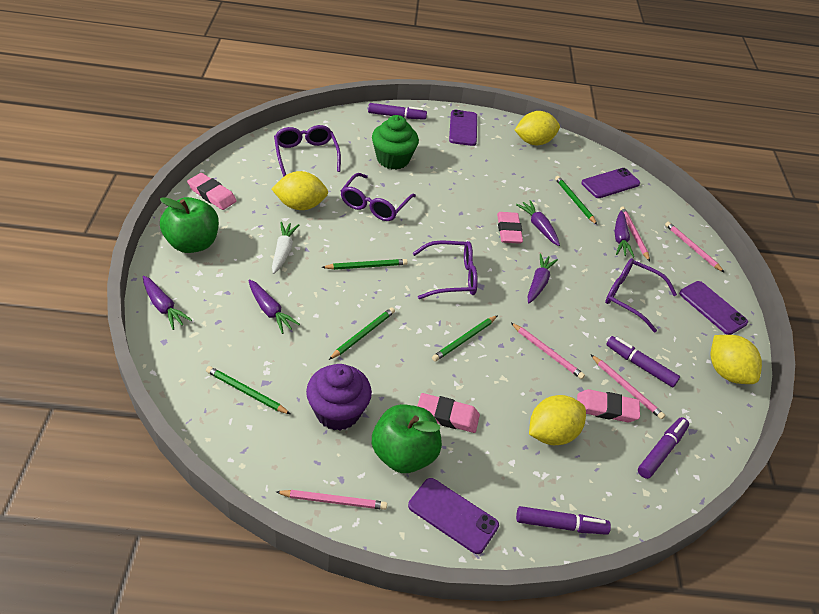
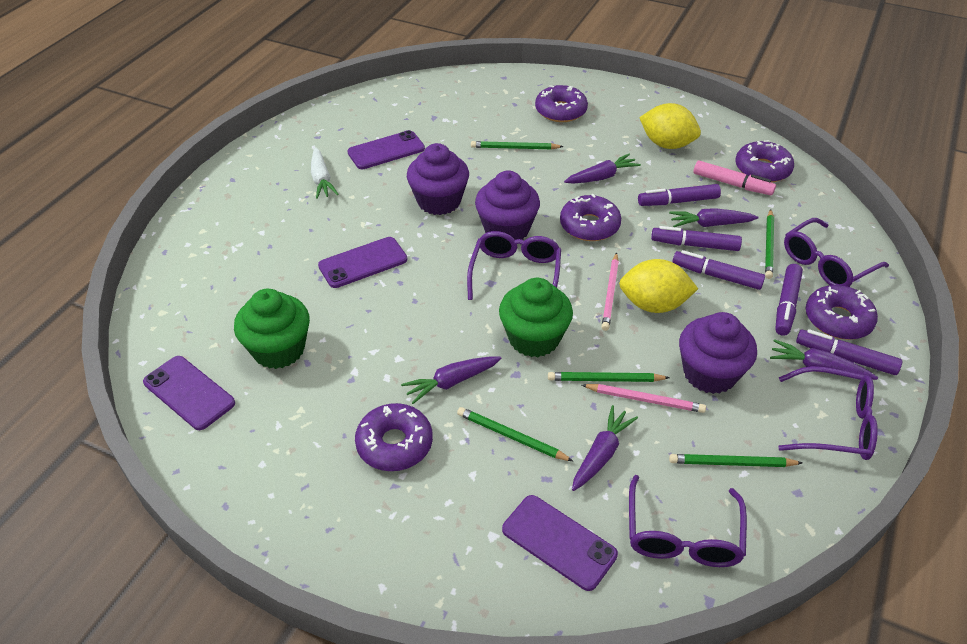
green apple: [160,197,219,253] [372,404,442,473] = 2 -> none = 0
green cupcake: [372,115,419,170] = 1 -> [234,289,310,369] [499,278,573,357] = 2
pink eraser: [187,173,237,210] [417,393,480,433] [497,212,523,244] [577,389,640,422] = 4 -> none = 0
pink marker: none = 0 -> [694,161,776,195] = 1
pink pencil: [276,490,387,510] [511,323,585,379] [591,355,665,419] [620,206,650,261] [665,222,725,273] = 5 -> [582,384,706,413] [601,252,619,331] = 2
purple cupcake: [306,364,372,431] = 1 -> [407,143,469,215] [475,171,540,240] [679,312,757,394] = 3
purple donut: none = 0 -> [355,403,433,471] [535,85,588,122] [560,194,621,241] [736,140,794,182] [806,285,878,340] = 5
purple marker: [368,103,427,120] [516,506,611,535] [606,336,680,387] [638,417,689,479] = 4 -> [638,184,721,206] [651,226,742,251] [672,250,765,290] [775,264,803,336] [796,329,902,375] = 5
yellow lemon: [272,171,328,210] [515,111,560,145] [529,395,586,445] [711,335,762,384] = 4 -> [619,259,698,313] [639,103,701,149] = 2

